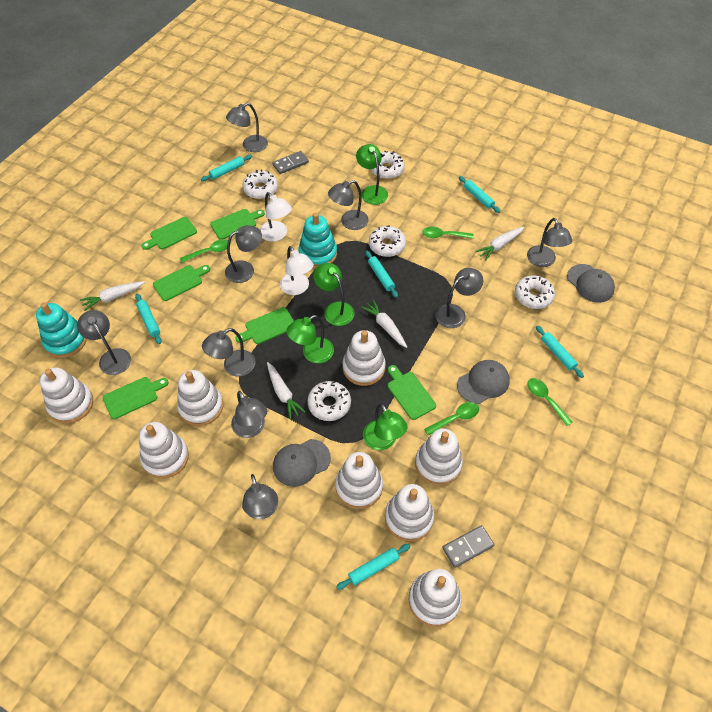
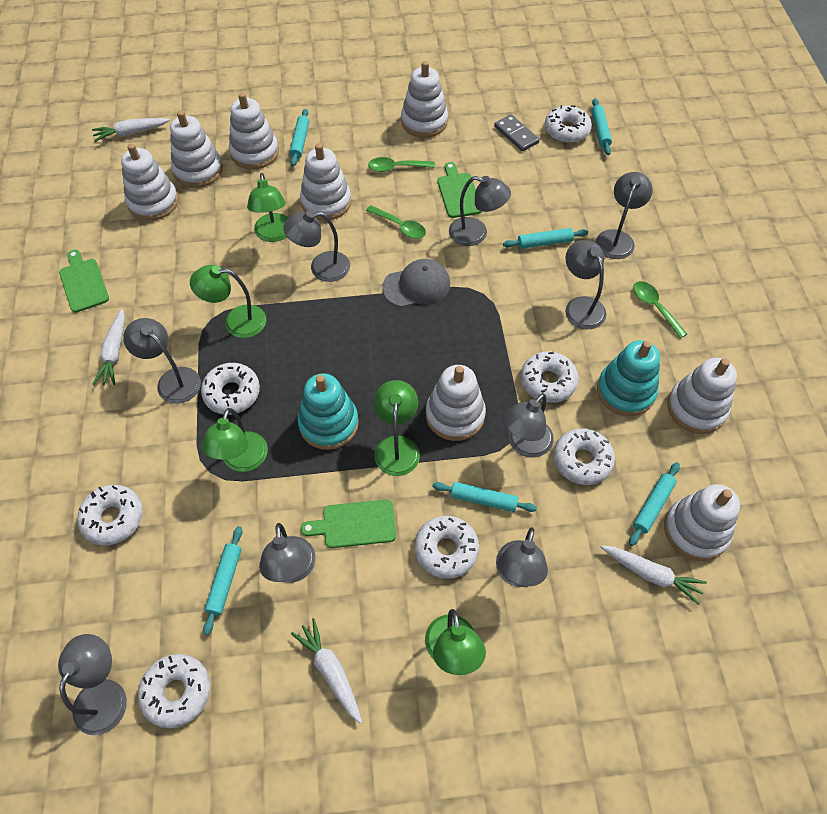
green cutting board: [103,377,169,419] [142,217,197,250] [153,265,210,301] [210,209,265,240] [235,307,294,344] [388,365,436,420] = 6 -> [59,250,109,313] [301,499,396,548] [437,162,482,218] = 3
green lamp: [286,315,334,363] [313,263,354,326] [356,144,388,205] [363,404,408,450] = 4 -> [190,265,266,338] [201,408,268,472] [247,173,289,242] [374,380,420,476] [425,609,486,675] = 5
green spoon: [180,239,231,263] [422,227,474,239] [424,402,479,436] [527,378,573,426] = 4 -> [366,205,426,239] [368,157,435,172] [633,281,687,338] = 3
grey cap: [273,439,331,487] [457,360,510,404] [567,264,615,303] = 3 -> [382,259,450,307] = 1
grey domino: [272,151,309,174] [442,525,495,568] = 2 -> [494,114,540,151] = 1
white donut: [243,169,278,199] [307,381,351,421] [369,225,406,257] [371,151,405,179] [515,275,555,309] = 5 -> [77,485,143,546] [138,654,210,728] [201,363,260,415] [415,516,479,579] [520,352,579,403] [545,105,592,143] [553,428,615,485] = 7
white lamp: [260,192,292,242] [280,246,314,295] = 2 -> none = 0

